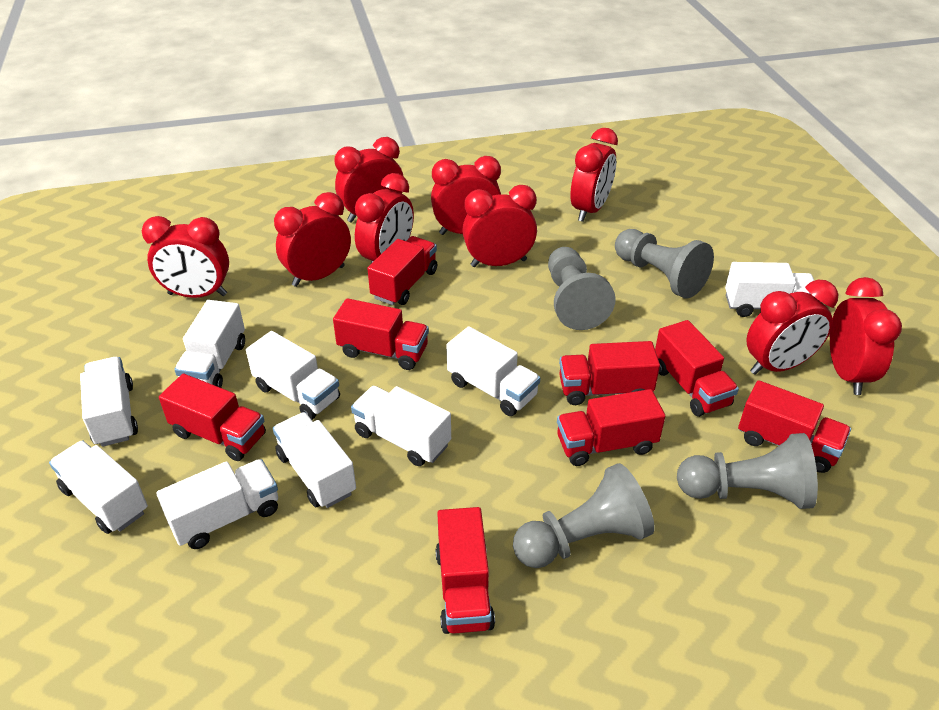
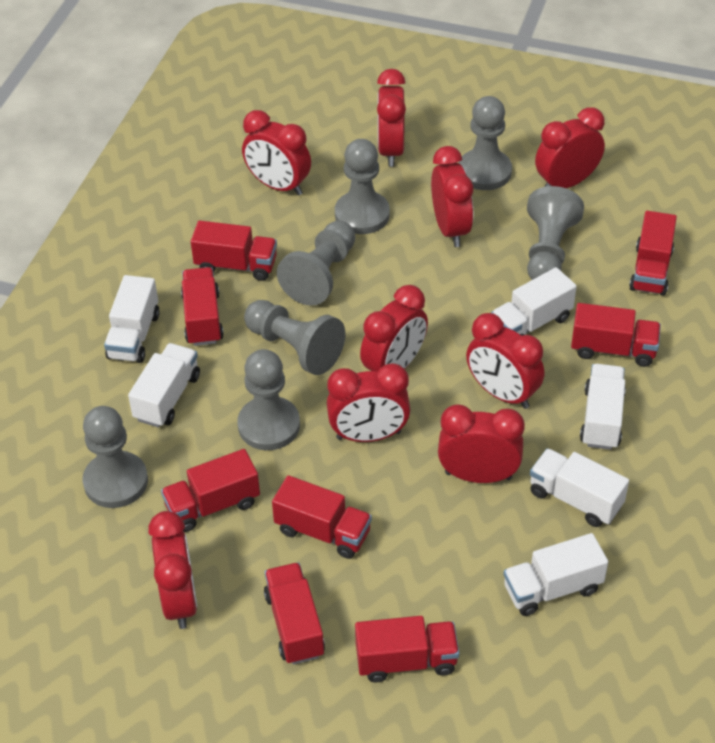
grey pawn: [513,463,655,568] [548,247,616,330] [615,229,714,298] [677,433,818,509] = 4 -> [83,406,148,508] [237,349,300,450] [244,300,345,375] [277,221,355,306] [335,139,390,234] [459,96,512,190] [527,186,584,280] = 7
white truck: [49,440,148,534] [80,357,138,447] [156,459,278,549] [174,300,245,388] [246,331,340,420] [273,412,356,508] [351,386,451,466] [446,326,540,416] [725,262,814,317] = 9 -> [104,275,160,363] [128,343,200,428] [491,267,577,336] [503,533,608,616] [530,448,629,527] [580,364,626,450] = 6

